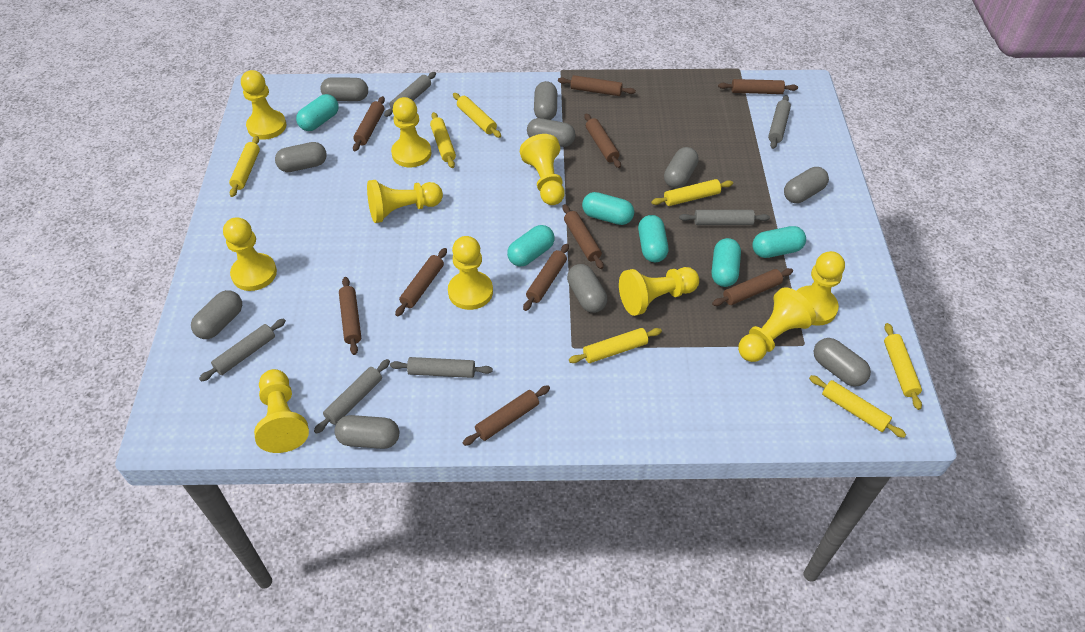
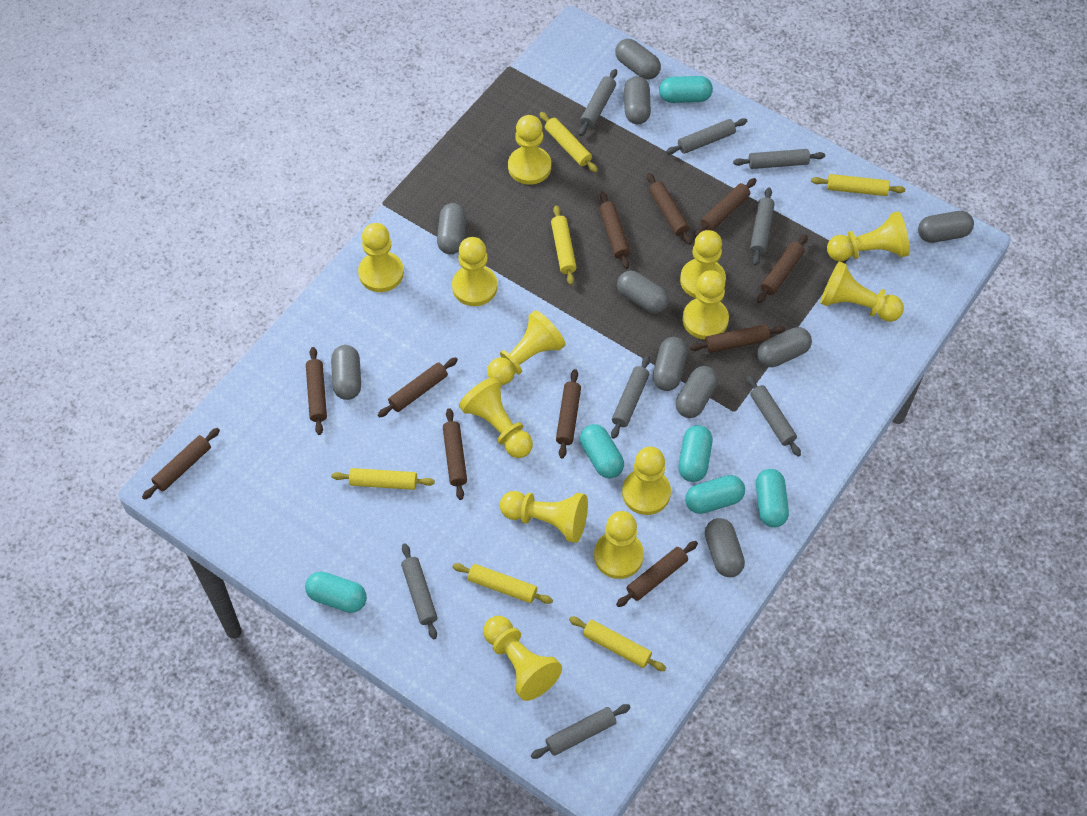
brown rolling pin: [339,277,361,355] [353,96,385,151] [395,248,447,317] [463,385,550,446] [523,244,569,311] [558,75,636,96] [563,204,604,269] [584,113,621,168] [712,268,793,306] [718,79,798,94] = 10 -> [142,428,220,500] [306,347,327,435] [378,357,458,417] [443,408,467,500] [556,369,581,459] [599,192,630,269] [616,541,698,607] [647,173,692,245] [690,324,785,353] [694,178,756,237] [757,234,808,303] = 11
grey rolling pin: [199,318,286,382] [314,359,390,434] [384,72,436,117] [390,357,493,378] [679,210,770,225] [768,95,791,149] = 6 -> [401,543,438,639] [531,704,631,759] [579,69,617,136] [611,356,650,439] [666,118,748,154] [733,149,825,169] [747,375,801,457] [750,187,775,265] = 8
yellow pawn: [223,217,277,291] [241,70,286,140] [254,369,309,453] [367,180,443,223] [391,97,431,167] [448,236,493,310] [520,134,565,205] [619,267,699,316] [738,287,816,362] [797,251,845,326] = 10 -> [358,223,404,292] [452,237,497,306] [459,377,533,458] [483,616,562,701] [487,310,565,385] [500,491,588,543] [508,115,551,185] [594,511,644,579] [622,447,671,515] [680,230,726,298] [683,270,729,339] [820,261,904,322] [827,211,910,261] = 13
yellow rolling pin: [229,136,260,197] [430,112,456,168] [453,93,501,138] [569,328,662,363] [651,179,733,206] [809,375,906,438] [884,323,922,410] = 7 -> [331,468,435,490] [453,563,553,604] [539,112,598,173] [551,205,577,285] [569,617,666,671] [811,174,905,196] = 6

